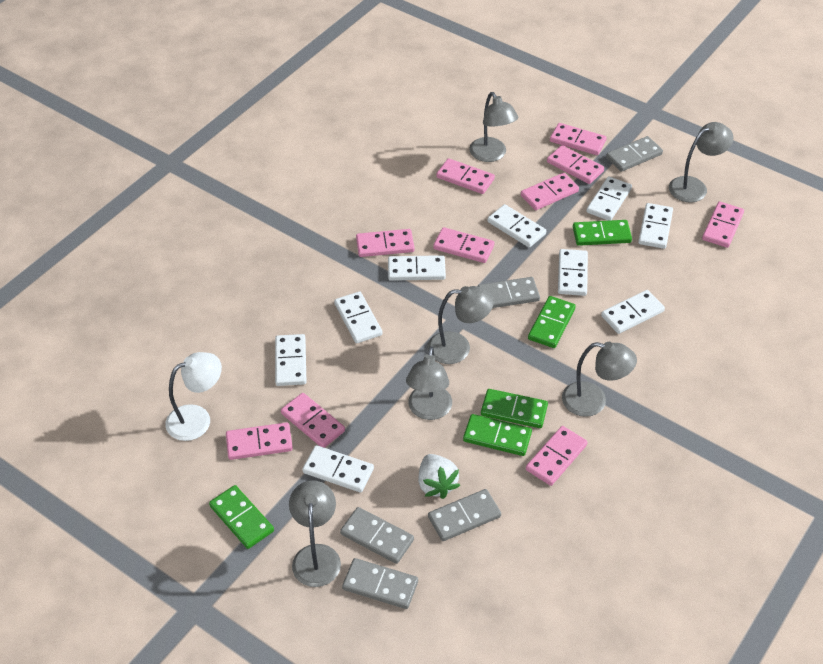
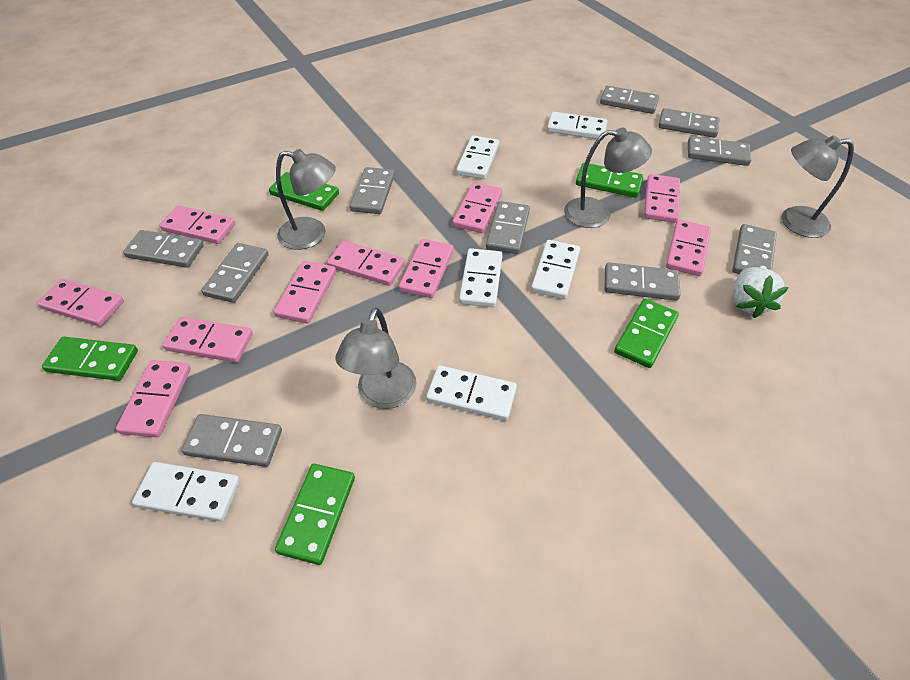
grey domino: [340,507,414,564] [342,558,418,609] [428,489,501,541] [478,277,540,308] [606,136,663,172] = 5 -> [123,230,204,268] [181,414,282,467] [201,243,268,303] [350,167,395,214] [486,201,530,254] [600,86,659,114] [605,262,681,301] [659,108,720,138] [688,136,751,166] [732,224,777,274] = 10
grey lamp: [289,480,341,587] [406,346,452,420] [427,286,494,364] [469,92,518,162] [562,342,637,417] [669,122,733,203] = 6 -> [276,149,336,250] [335,308,417,409] [564,128,652,228] [782,135,854,238] = 4
white domino: [275,334,306,386] [302,445,374,493] [334,291,383,344] [388,255,446,281] [488,204,546,248] [558,249,588,296] [587,176,632,221] [601,290,665,334] [638,203,673,249] = 9 -> [132,462,240,522] [426,365,517,421] [456,135,499,179] [459,248,503,307] [531,240,580,299] [547,112,608,140] = 6
white lamp: [165,352,222,441] = 1 -> none = 0

